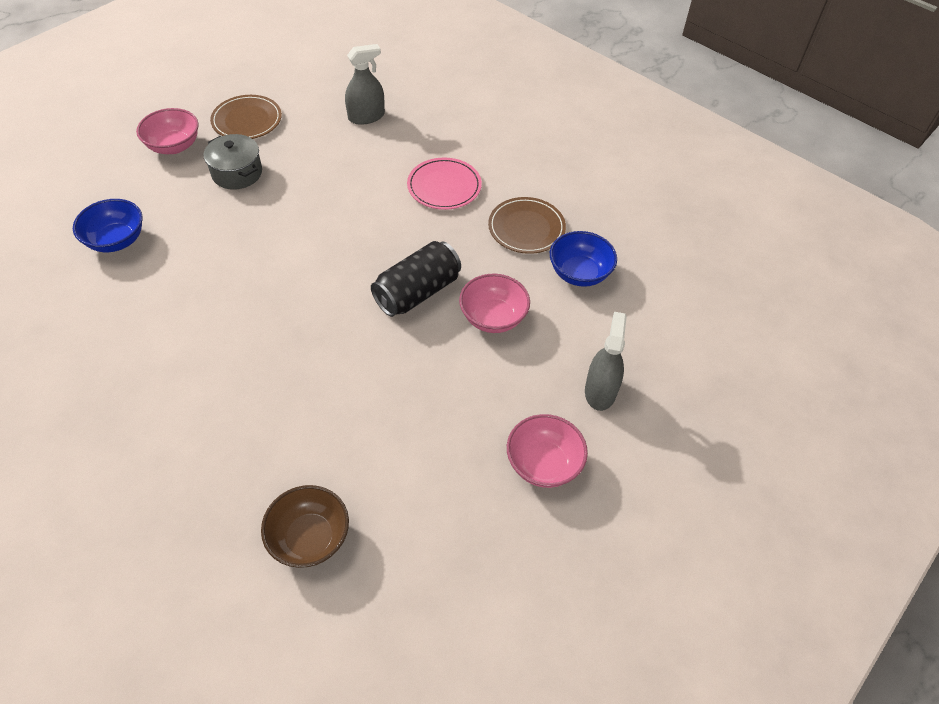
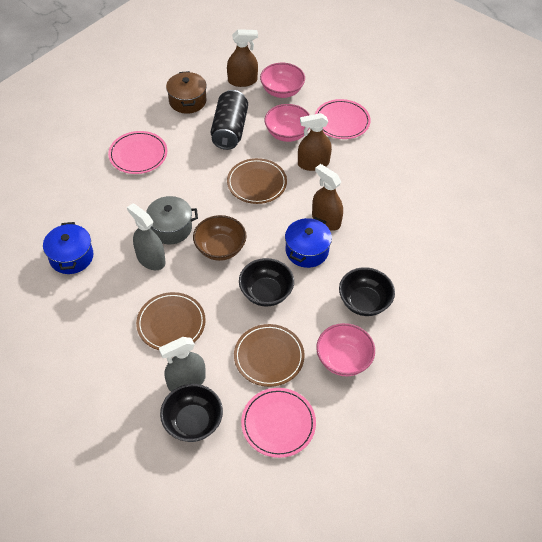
black bowl: none = 0 -> [160,384,223,442] [239,258,294,307] [339,267,395,316] = 3
blue bowl: [73,199,142,252] [550,231,617,287] = 2 -> none = 0
blue pot: none = 0 -> [43,222,94,274] [285,217,332,268] = 2
brown plate: [210,95,282,139] [488,197,566,254] = 2 -> [136,292,206,350] [227,158,287,204] [234,324,305,387] = 3
brown pot: none = 0 -> [166,71,207,114] = 1
brown spray bottle: none = 0 -> [227,29,258,87] [298,113,332,171] [312,164,343,231] = 3
pink plate: [407,157,482,210] = 1 -> [108,131,167,174] [241,388,316,458] [315,99,371,139] = 3

